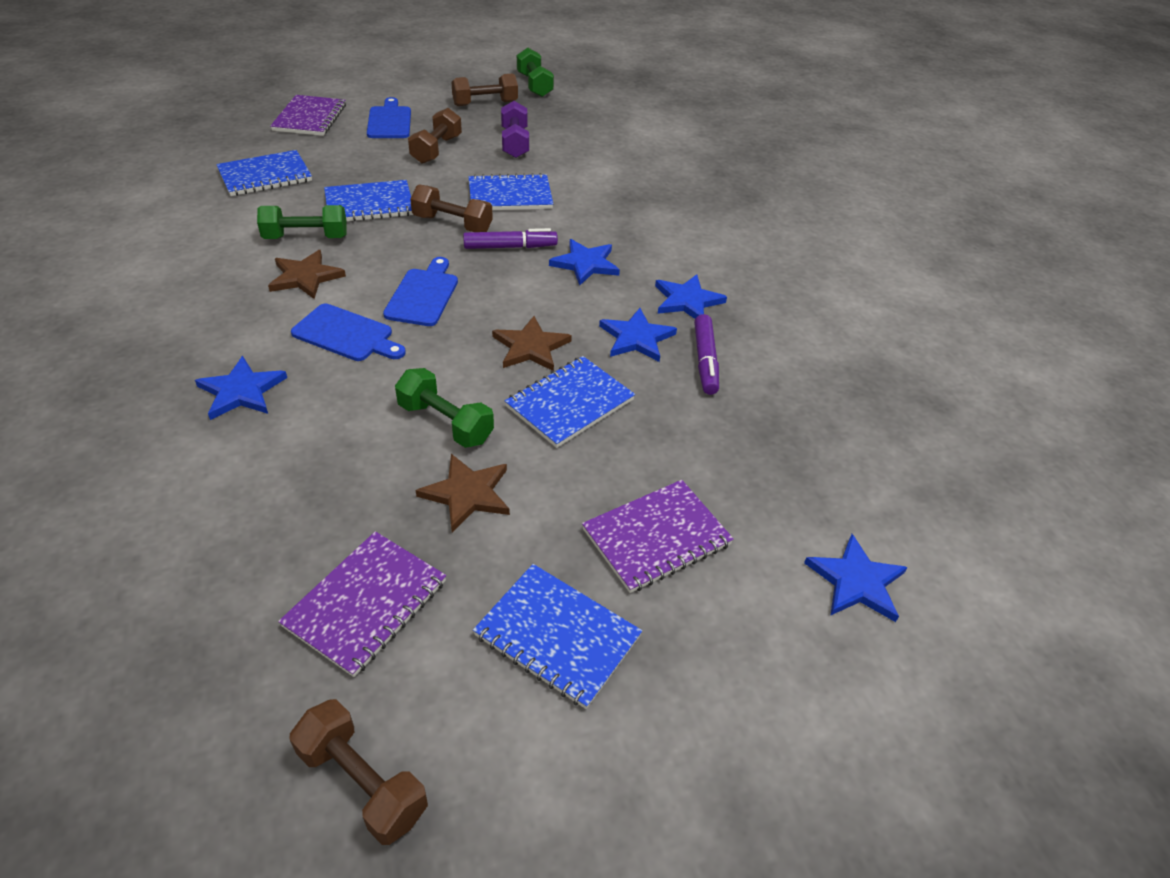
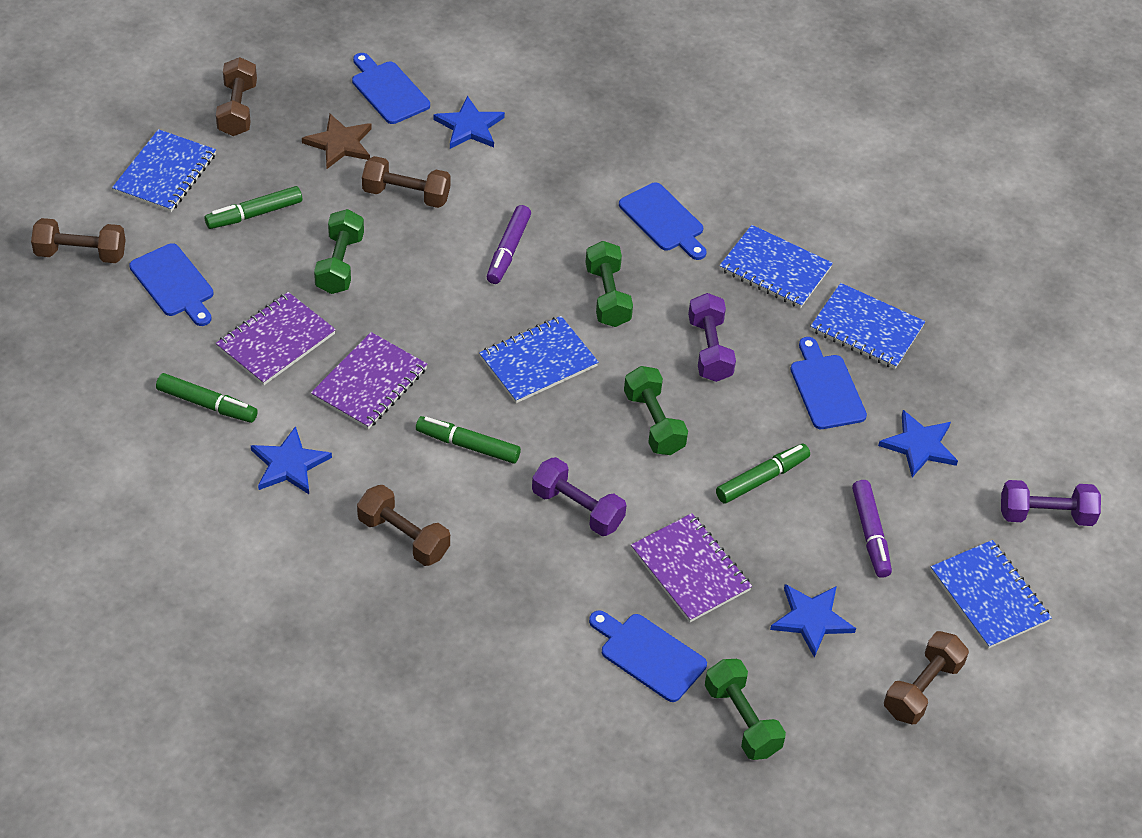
blue cutting board: [291,304,406,361] [367,97,411,138] [383,257,458,326] = 3 -> [129,243,213,326] [352,53,430,124] [589,610,707,702] [619,182,706,260] [790,337,867,429] = 5
blue star: [195,356,287,420] [549,239,620,285] [599,308,677,362] [655,274,727,319] [804,534,908,622] = 5 -> [251,426,332,494] [434,96,505,149] [770,584,856,658] [878,410,958,477] = 4
brown dumbbell: [290,699,428,845] [408,108,462,164] [410,184,493,232] [451,73,518,106] = 4 -> [31,218,126,263] [216,57,257,136] [357,485,450,566] [362,156,450,208] [884,631,969,724] = 5
brown star: [268,250,346,299] [416,454,510,532] [492,316,572,371] = 3 -> [302,114,372,169] = 1
green dumbbell: [257,205,347,239] [395,368,494,448] [517,48,554,97] = 3 -> [314,209,364,294] [585,241,633,327] [624,366,688,455] [705,659,786,760] = 4
green marker: none = 0 -> [156,373,258,423] [205,186,302,229] [416,416,521,464] [716,444,810,504] = 4
purple dumbbell: [501,101,529,158] = 1 -> [532,457,627,536] [688,293,736,382] [1001,480,1101,526] = 3

